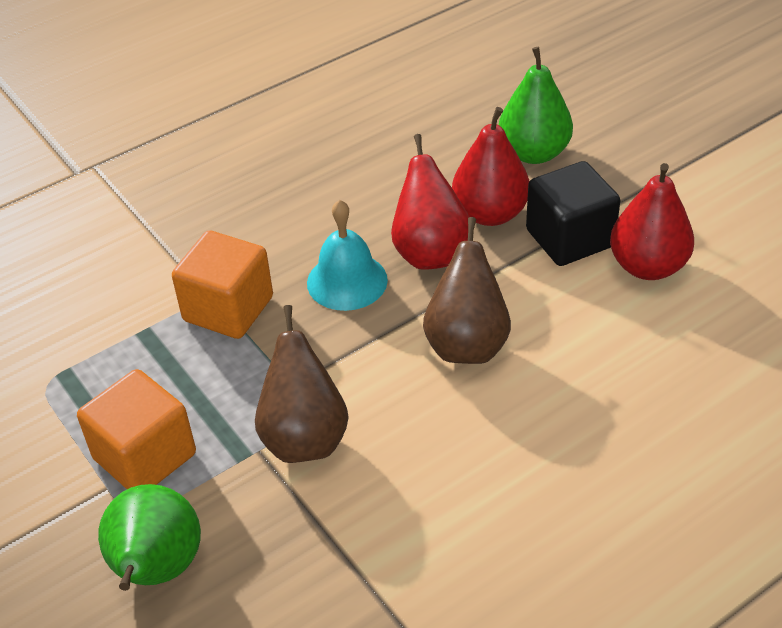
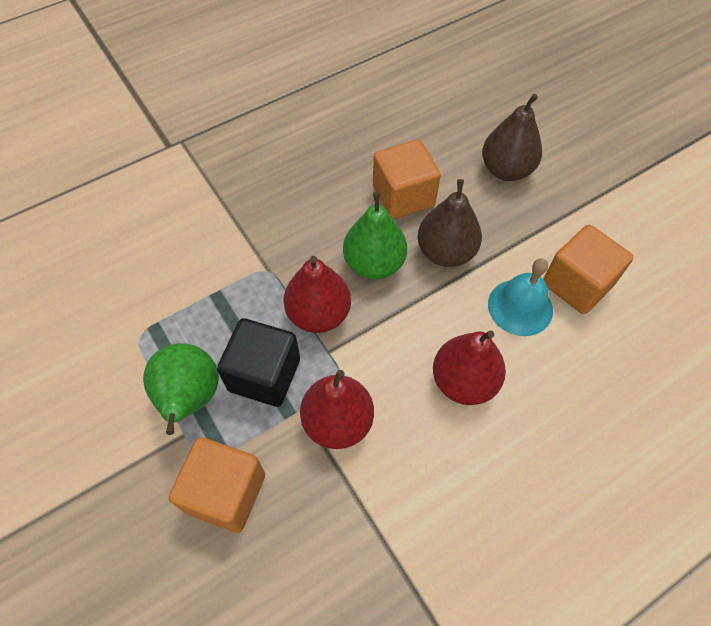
orange cube: [77,369,196,489] [172,230,273,339] = 2 -> [169,437,265,533] [373,139,441,219] [543,225,633,314] = 3

